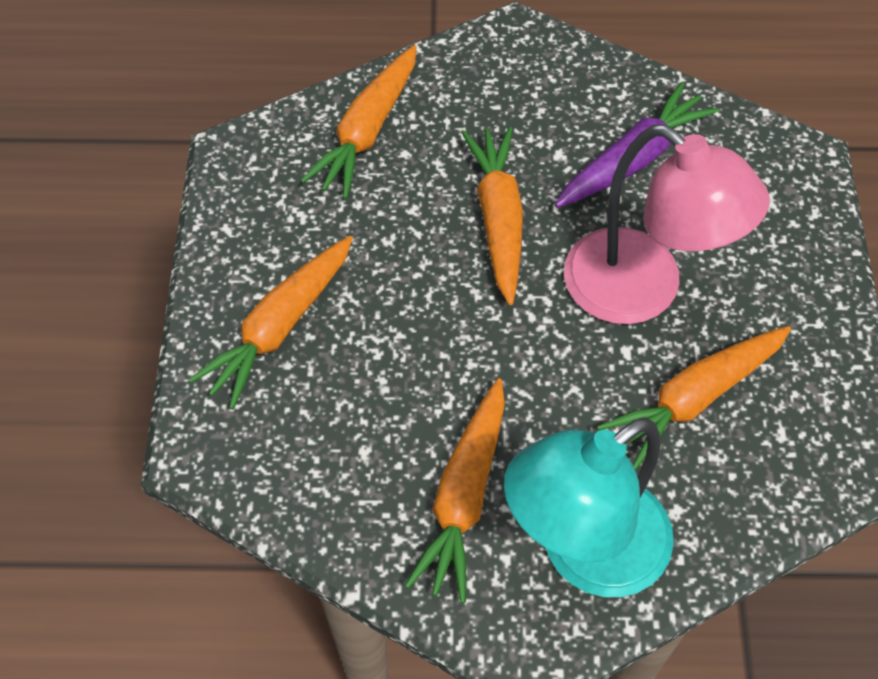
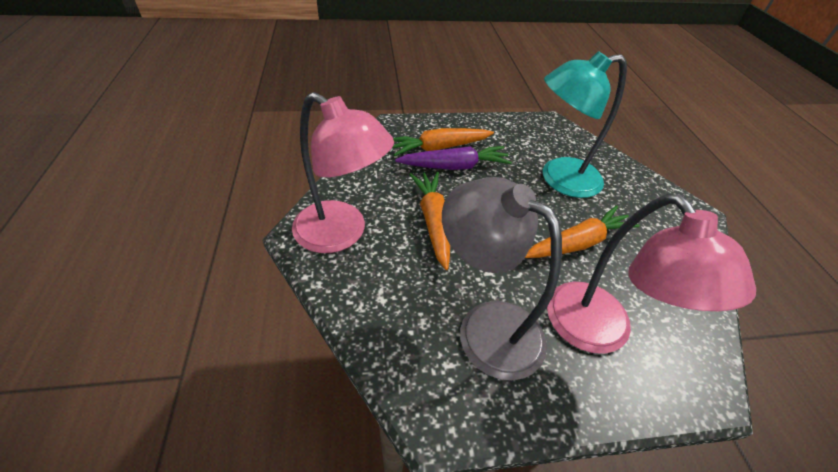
grey lamp: none = 0 -> [442,177,562,380] = 1
orange carrot: [189,236,353,409] [300,45,417,199] [405,378,505,603] [462,127,523,305] [597,326,791,470] = 5 -> [391,128,494,156] [409,172,450,270] [525,205,640,258] = 3
pink lamp: [564,124,770,324] = 1 -> [292,92,394,253] [547,194,756,354] = 2

